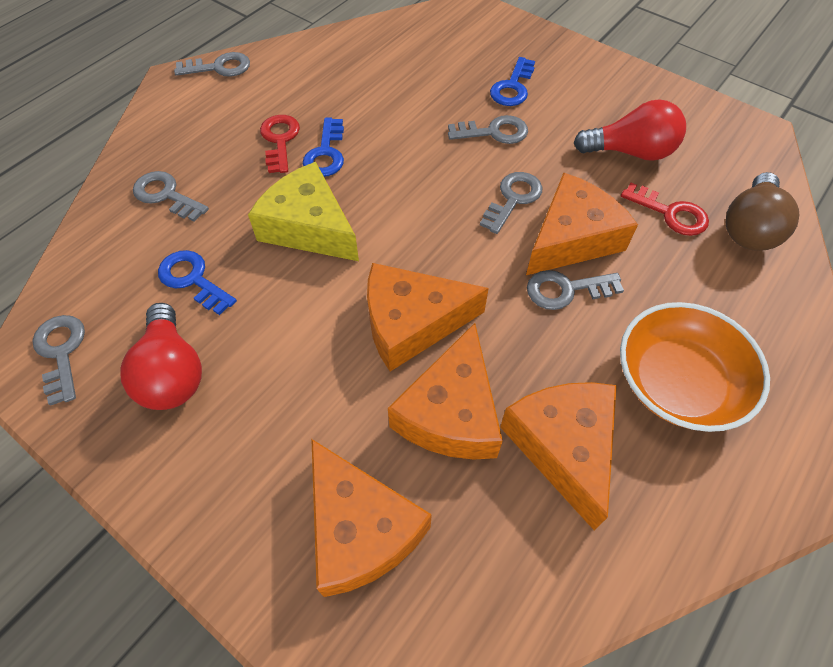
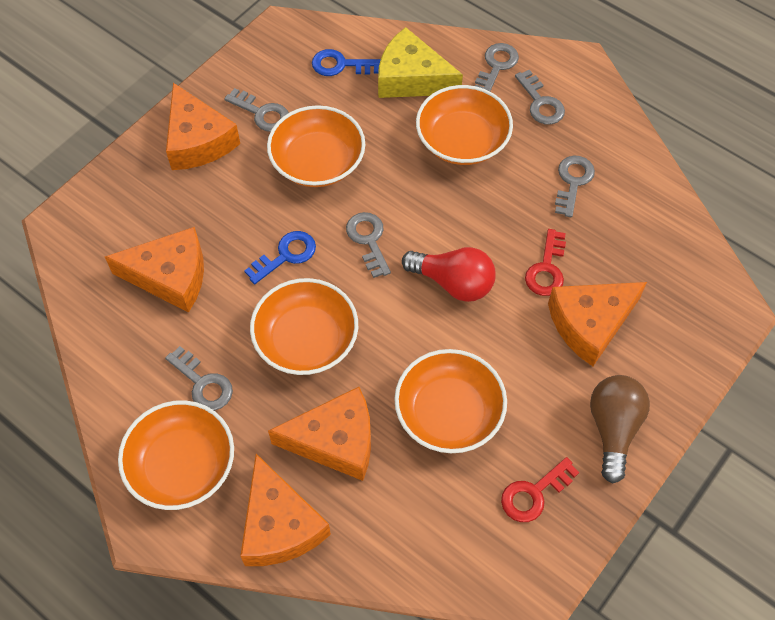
blue key: [158,250,237,315] [303,118,344,177] [490,57,535,106] = 3 -> [245,231,316,284] [312,49,381,76] = 2
orange bowl: [620,302,770,432] = 1 -> [118,400,234,510] [250,278,358,375] [267,105,365,187] [394,349,507,453] [416,85,513,165] = 5
red light bulb: [120,303,202,410] [574,99,686,161] = 2 -> [402,247,496,302] = 1

